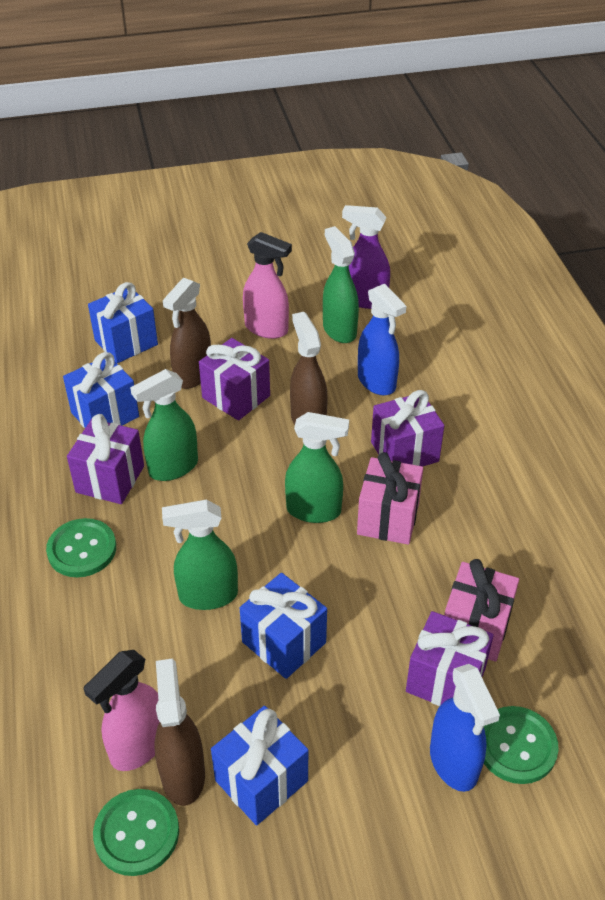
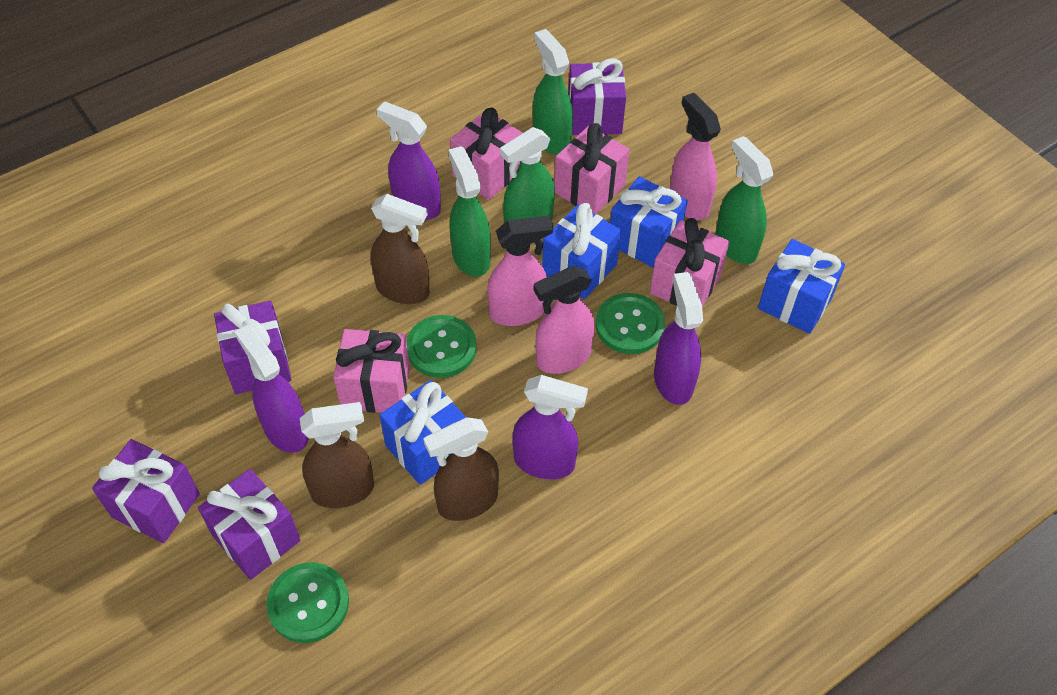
blue spray bottle: [358,284,407,395] [430,664,500,792] = 2 -> none = 0
pink gift: [357,452,423,545] [444,559,519,662] = 2 -> [333,329,410,413] [450,108,522,200] [554,123,630,214] [650,218,730,307] = 4
pink spray bottle: [83,650,160,771] [243,232,292,339] = 2 -> [487,216,553,326] [534,266,594,374] [670,93,721,220] = 3
purple spray bottle: [342,205,390,309] = 1 -> [234,325,309,453] [376,101,441,220] [513,375,588,479] [654,272,703,405] = 4

